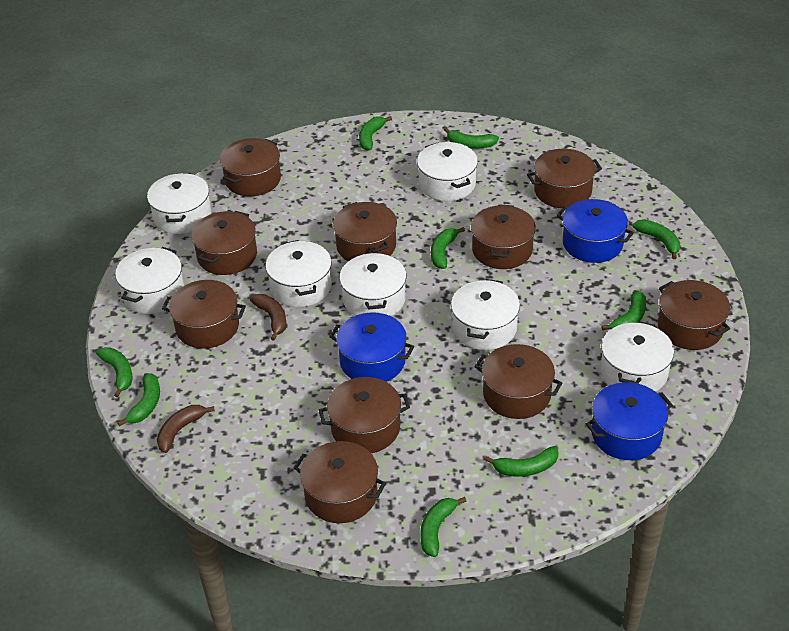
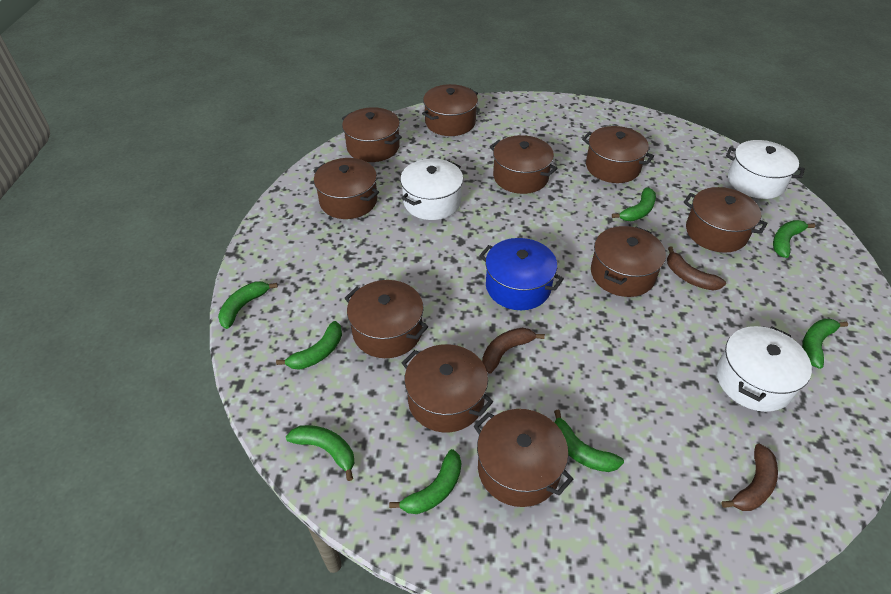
blue pot: [329,312,414,382] [557,199,634,263] [586,382,673,460] = 3 -> [479,238,564,310] = 1
brown banana: [157,405,215,453] [250,294,286,341] = 2 -> [482,327,545,374] [667,247,726,290] [722,444,778,511] = 3
green banana: [96,347,132,397] [117,373,160,426] [359,116,392,151] [420,497,466,557] [431,227,465,269] [443,127,499,148] [485,446,559,477] [601,290,646,330] [633,220,680,259] = 9 -> [218,281,278,329] [276,321,342,370] [286,425,354,481] [389,449,461,514] [554,410,624,472] [612,187,656,221] [773,220,815,258] [802,319,848,369] = 8
white pot: [115,247,184,314] [147,173,211,234] [265,240,332,307] [339,252,406,316] [417,142,478,201] [451,279,520,350] [601,321,674,392] = 7 -> [400,159,463,220] [716,326,812,412] [726,140,805,199] = 3

